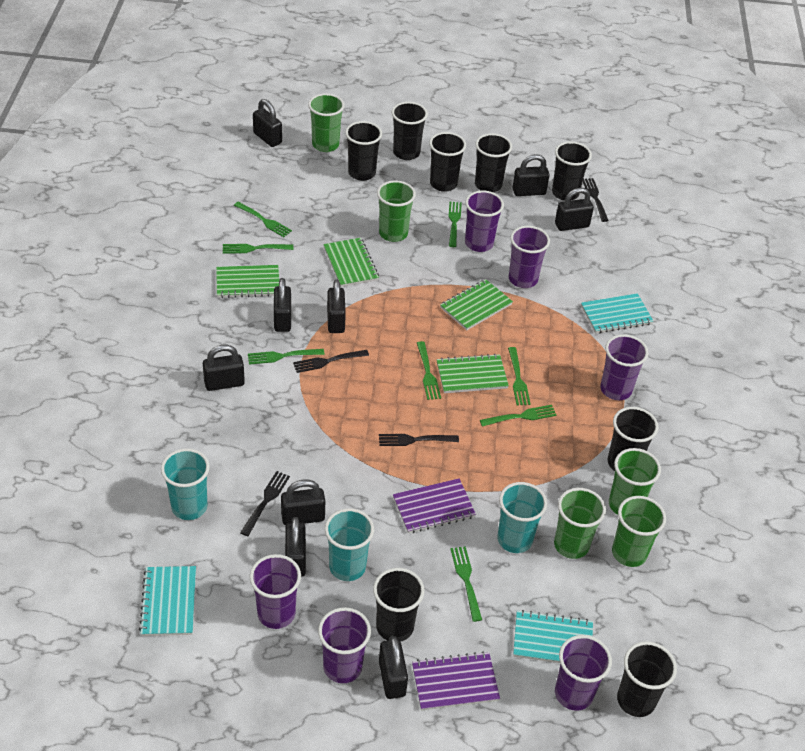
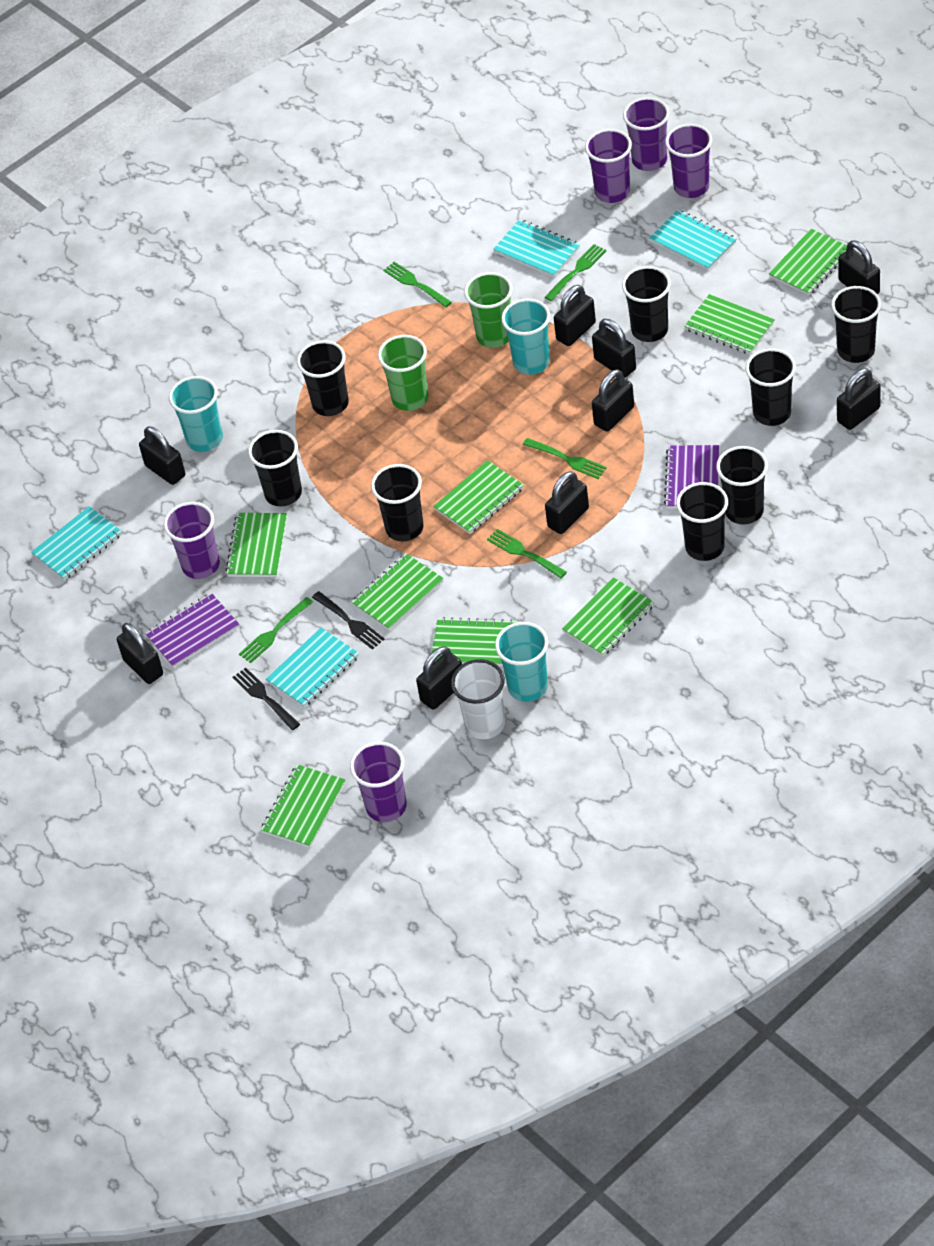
black fork: [240,471,290,536] [293,350,369,373] [379,434,459,446] [583,178,609,222] = 4 -> [233,668,300,730] [312,591,385,650] = 2
green cup: [308,93,345,152] [377,180,416,242] [554,488,606,559] [609,448,661,515] [612,496,666,567] = 5 -> [378,335,428,411] [464,272,513,348] = 2
green fork: [223,244,293,254] [234,202,292,237] [248,349,325,365] [417,341,441,400] [448,202,462,247] [450,546,482,622] [480,405,557,427] [508,347,531,405] = 8 -> [239,597,313,663] [383,262,452,307] [487,529,567,578] [523,438,607,479] [545,244,606,301] = 5
green notebook: [216,265,279,298] [323,238,379,287] [437,354,509,393] [440,279,513,330] = 4 -> [225,513,287,577] [261,764,346,848] [352,553,443,630] [432,617,517,666] [433,460,524,534] [562,577,654,656] [685,294,775,354] [769,229,847,296] = 8
purple cup: [250,554,301,629] [318,607,371,683] [465,191,504,252] [509,226,550,288] [555,635,612,711] [600,334,649,400] = 6 -> [164,502,220,579] [350,742,407,822] [585,129,632,203] [623,97,670,171] [665,124,712,198] = 5
turquoise notebook: [139,566,196,636] [513,610,593,663] [581,293,653,333] = 3 -> [31,506,122,580] [266,628,359,708] [493,219,580,277] [649,210,737,270] = 4
white cup: none = 0 -> [451,659,505,739] = 1

